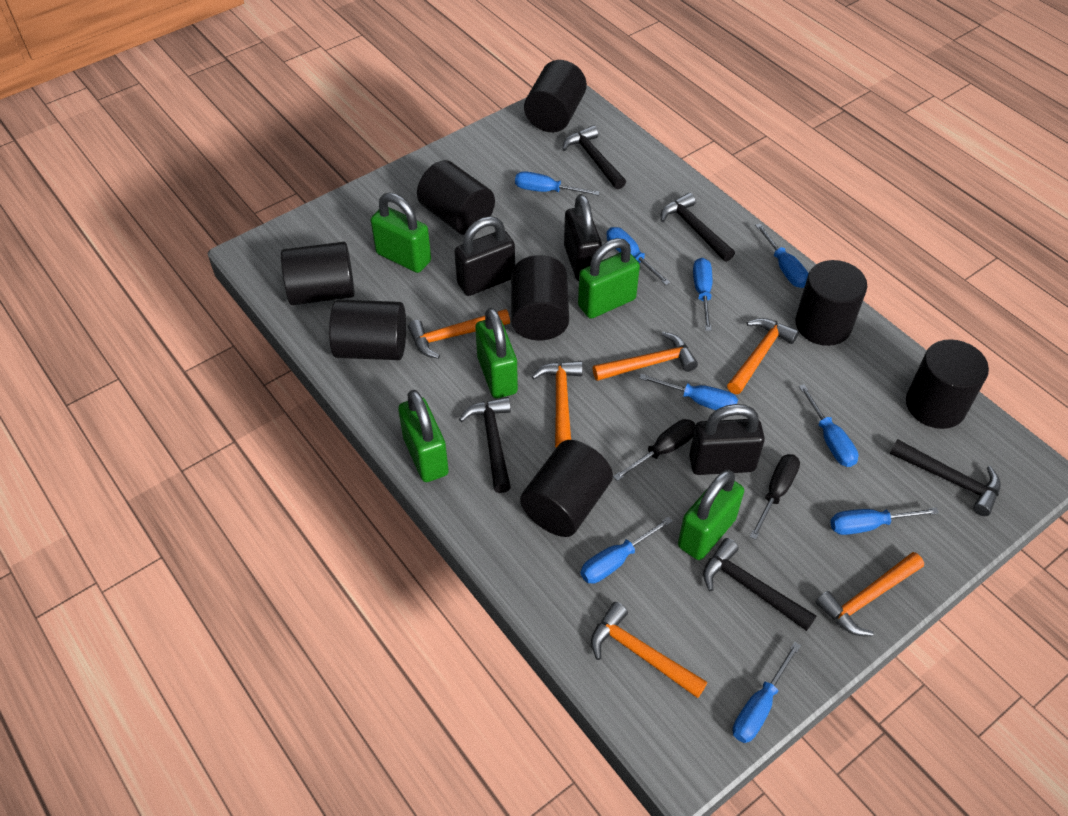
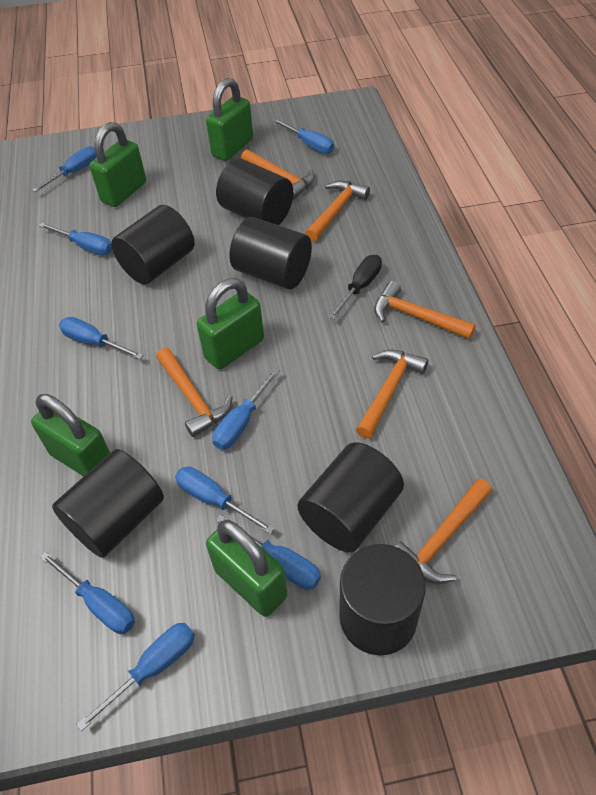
black cylinder: [281,242,355,305] [329,300,406,360] [417,160,495,235] [511,255,569,340] [520,440,613,537] [524,60,587,132] [795,260,867,346] [906,339,989,429] = 8 -> [52,449,164,558] [111,205,195,285] [216,159,293,225] [230,217,312,289] [297,442,404,552] [339,544,426,656] = 6
black hammer: [459,397,511,493] [562,125,626,189] [661,193,735,262] [703,538,816,631] [890,439,1001,516] = 5 -> none = 0
black padlock: [454,216,515,296] [564,194,602,281] [689,404,765,475] = 3 -> none = 0
black screwdriver: [613,419,695,481] [750,454,800,540] = 2 -> [329,255,382,320] = 1

